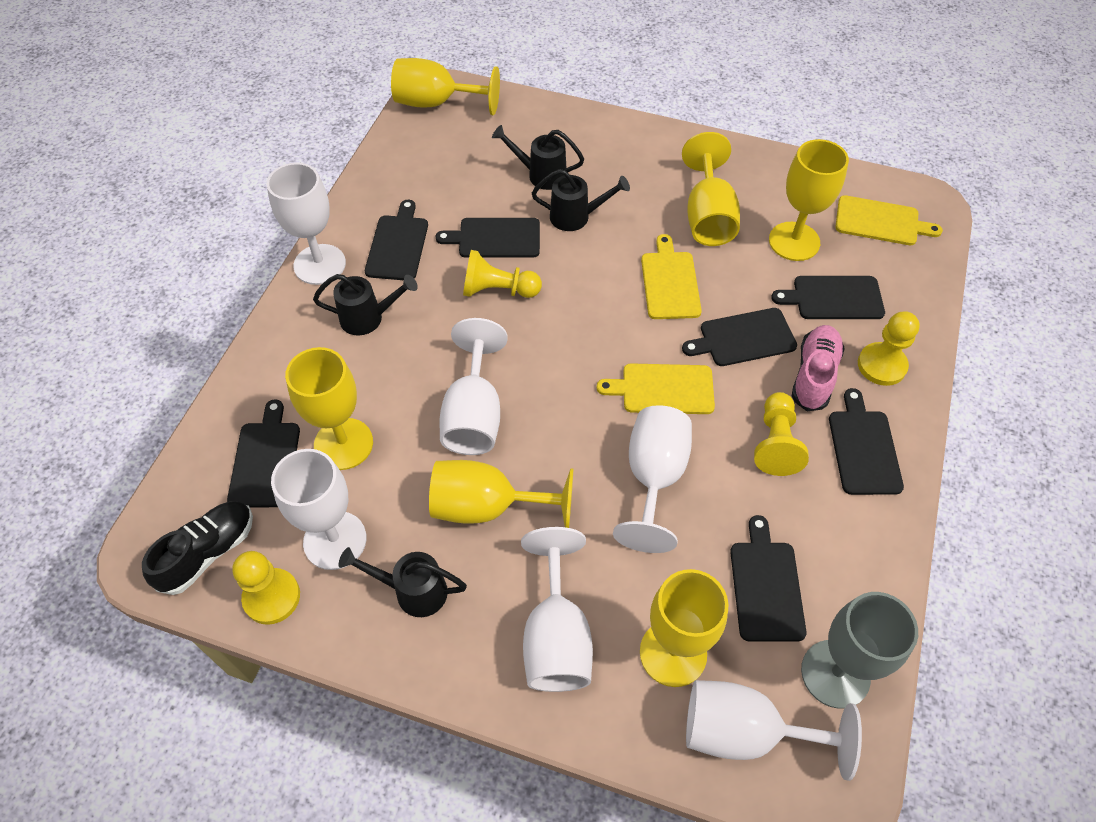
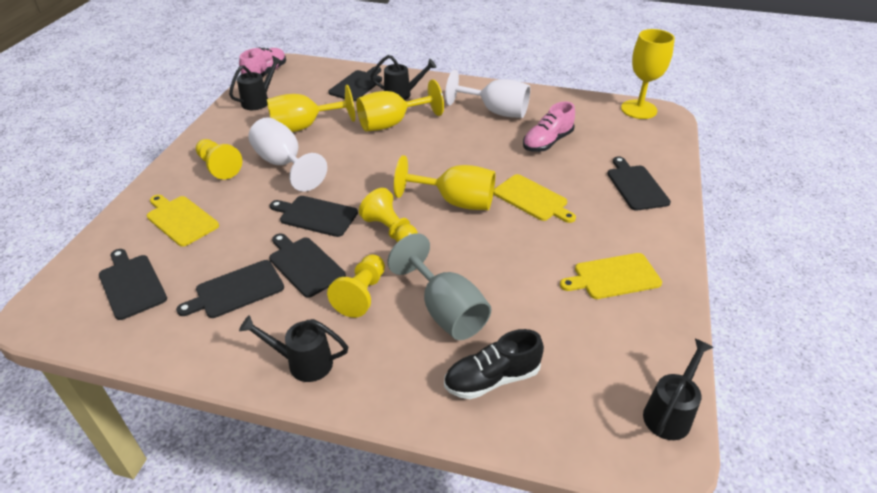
black cutting board: [227,399,300,508] [365,200,428,280] [436,218,540,258] [682,308,797,366] [730,515,807,642] [771,276,885,319] [829,388,904,495] = 7 -> [99,249,167,320] [176,260,284,318] [269,233,346,298] [270,196,358,237] [328,67,382,101] [607,156,671,211] = 6
pink shoe: [792,325,845,411] = 1 -> [239,47,286,77] [523,101,575,152] = 2
white goblet: [267,163,346,285] [271,449,367,570] [440,318,508,455] [521,527,593,692] [613,405,692,553] [686,680,862,781] = 6 -> [248,117,327,191] [445,70,530,118] = 2
yellow goblet: [285,347,373,470] [391,58,500,115] [429,460,573,528] [640,569,728,687] [682,132,740,246] [769,139,849,261] = 6 -> [267,85,355,132] [356,79,444,132] [394,155,495,210] [621,29,675,119] = 4
yellow pawn: [232,551,300,625] [463,250,542,298] [754,392,809,476] [858,311,920,386] = 4 -> [196,139,242,179] [327,254,385,318] [359,188,418,242] = 3

